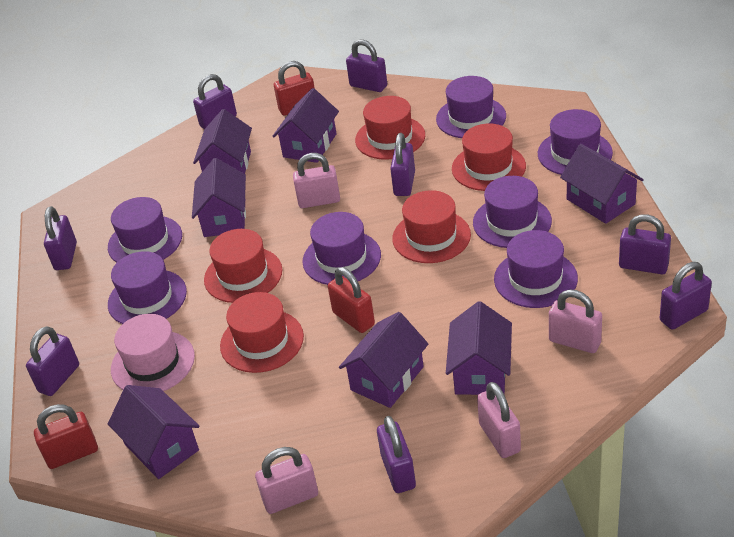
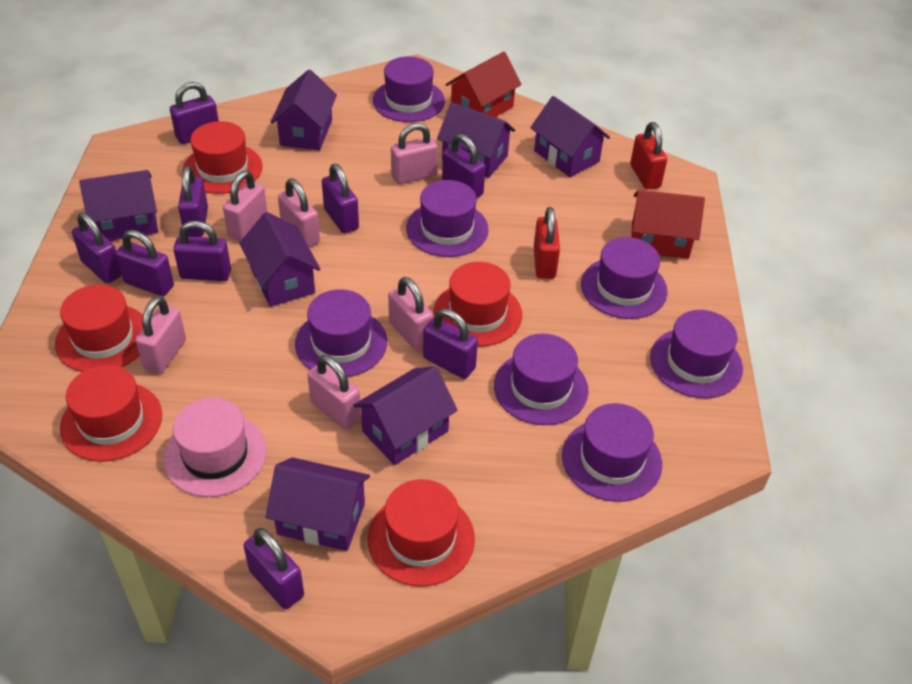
pink padlock: [255,447,318,514] [293,153,340,208] [477,382,521,458] [549,289,602,353] = 4 -> [135,296,186,374] [223,171,267,241] [278,179,320,247] [307,355,361,430] [388,277,433,351] [391,123,438,184] = 6
purple padlock: [26,326,79,396] [44,206,77,270] [193,74,237,129] [346,40,387,92] [377,416,416,493] [390,133,415,196] [619,214,671,274] [660,262,712,330] = 8 -> [72,213,122,284] [116,230,174,296] [170,82,219,144] [173,221,231,281] [178,166,208,237] [244,528,304,609] [322,164,359,234] [423,309,478,379] [442,134,485,198] = 9
red house: none = 0 -> [446,52,522,117] [632,190,705,259] = 2
red padlock: [34,404,98,469] [274,61,315,116] [328,267,375,333] = 3 -> [534,207,560,279] [630,122,667,189] = 2

